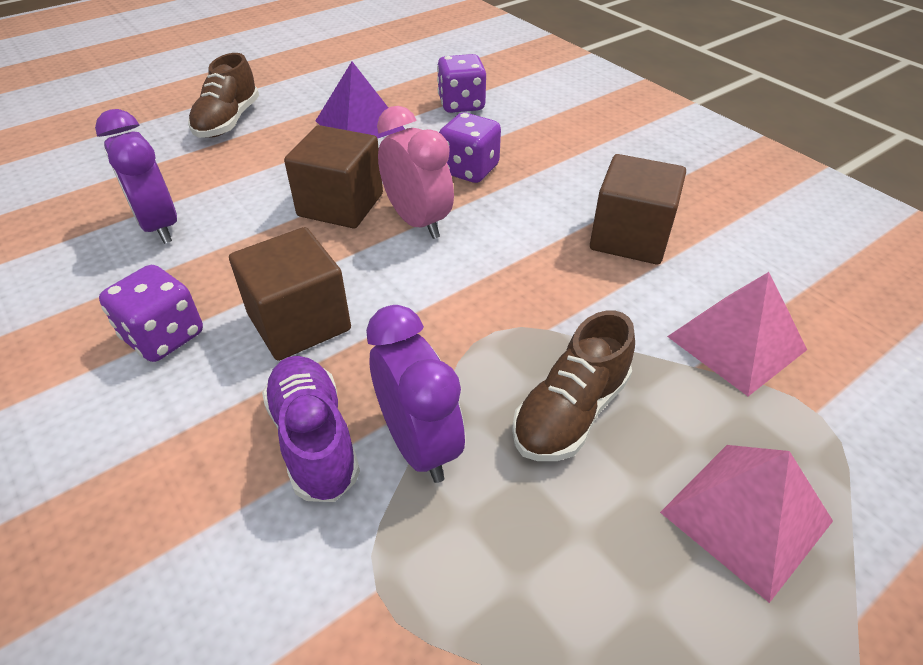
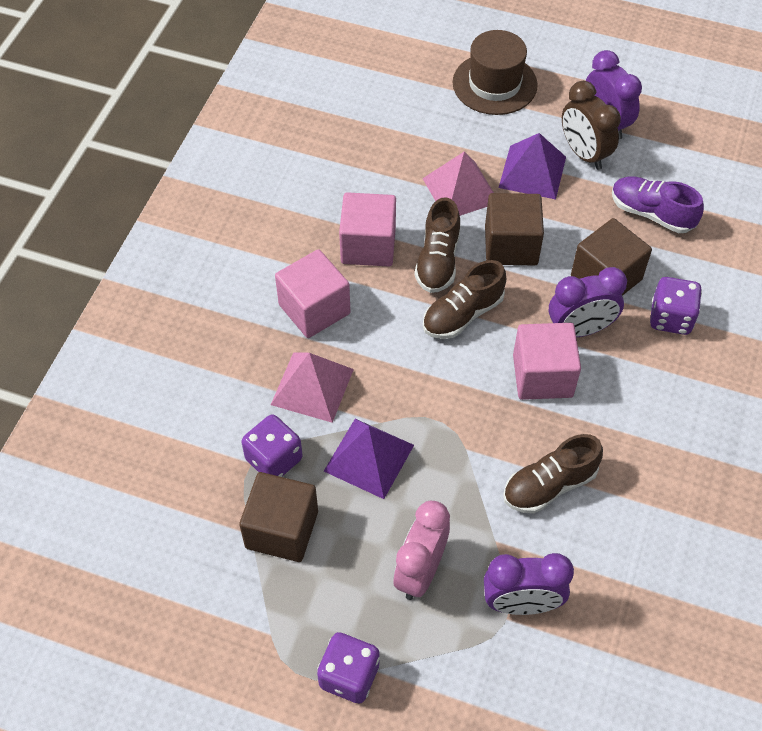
brown clock: none = 0 -> [562,81,621,170] = 1
brown hat: none = 0 -> [453,30,538,115] = 1
brown shoe: [188,53,259,138] [512,311,635,461] = 2 -> [415,197,460,293] [423,260,506,339] [503,434,603,514] = 3
pink cube: none = 0 -> [275,249,350,338] [339,192,396,266] [513,323,581,400] = 3
purple clock: [95,109,177,244] [366,305,465,483] = 2 -> [484,553,574,615] [549,267,627,337] [586,50,642,139] = 3
purple pyramid: [316,62,405,139] = 1 -> [324,419,414,499] [499,133,566,200] = 2

